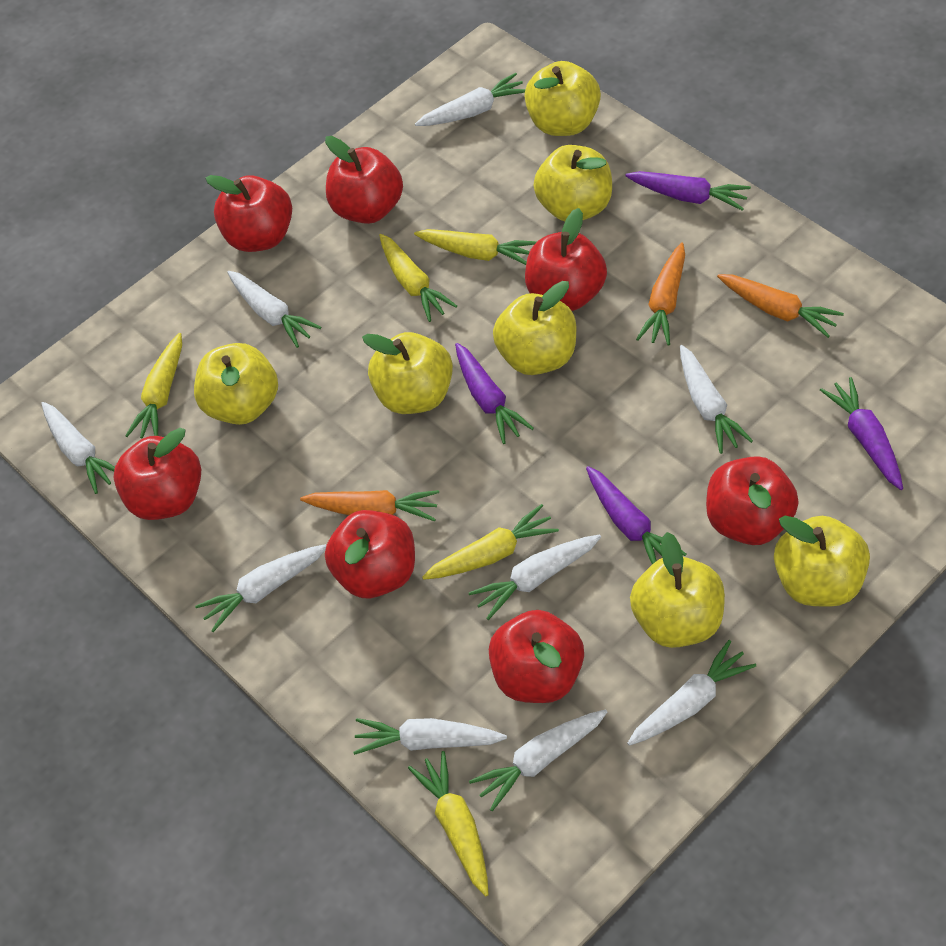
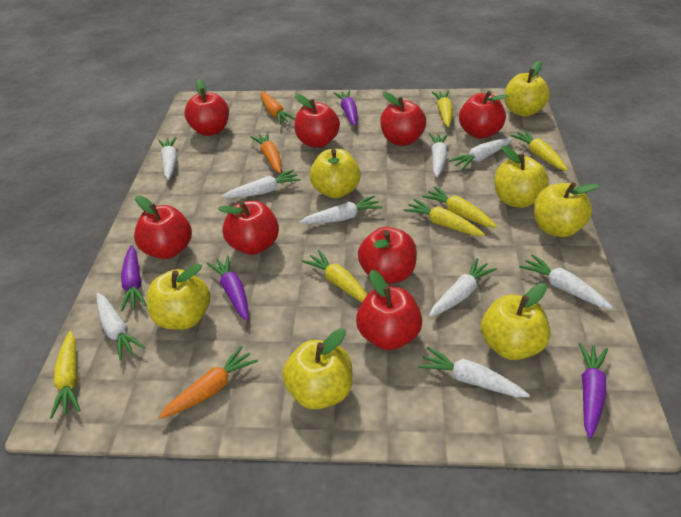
red apple: [114,428,201,520] [205,175,292,252] [325,136,403,224] [325,510,415,598] [489,610,584,703] [525,208,607,311] [706,456,799,545] = 7 -> [134,195,192,259] [185,79,229,136] [218,201,279,255] [295,94,340,148] [356,270,422,350] [358,227,417,284] [380,92,426,146] [459,91,508,139] = 8
yellow carrot: [125,333,182,439] [379,234,457,322] [408,751,489,896] [414,229,537,265] [422,504,559,580] = 5 -> [50,331,80,419] [301,250,368,302] [404,199,485,236] [422,186,497,228] [432,91,453,127] [510,130,568,171] = 6

